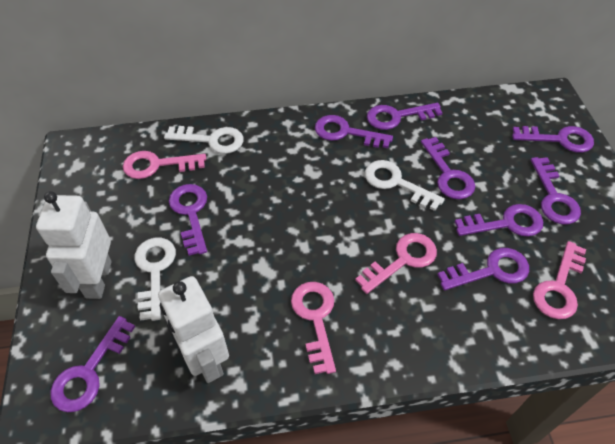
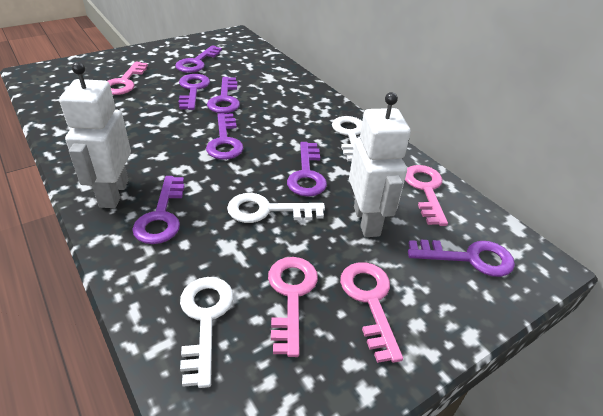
purple key: [50,316,135,412] [169,184,207,256] [315,115,393,148] [367,103,443,130] [421,137,475,199] [437,248,529,291] [455,204,543,237] [512,126,594,153] [531,157,581,224] = 9 -> [132,176,184,244] [175,45,222,73] [178,74,210,110] [206,113,244,160] [207,77,240,113] [287,142,327,197] [408,240,515,277] = 7

